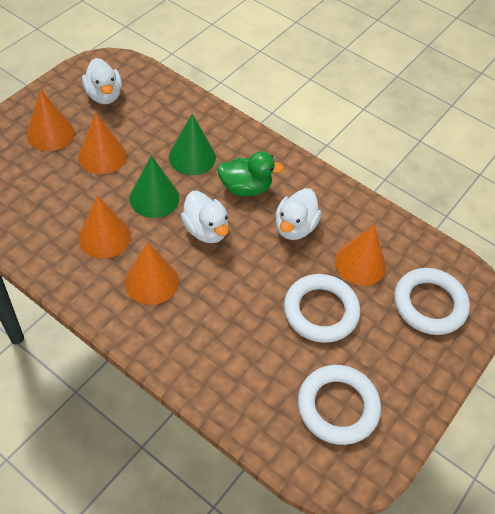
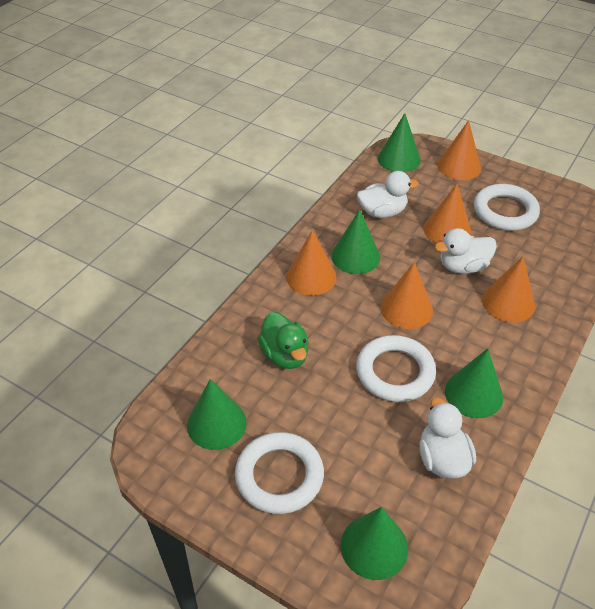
green cone: [130,155,179,218] [169,114,216,175] = 2 -> [187,379,247,450] [331,209,380,274] [341,507,408,580] [378,113,421,172] [445,348,503,418] = 5

